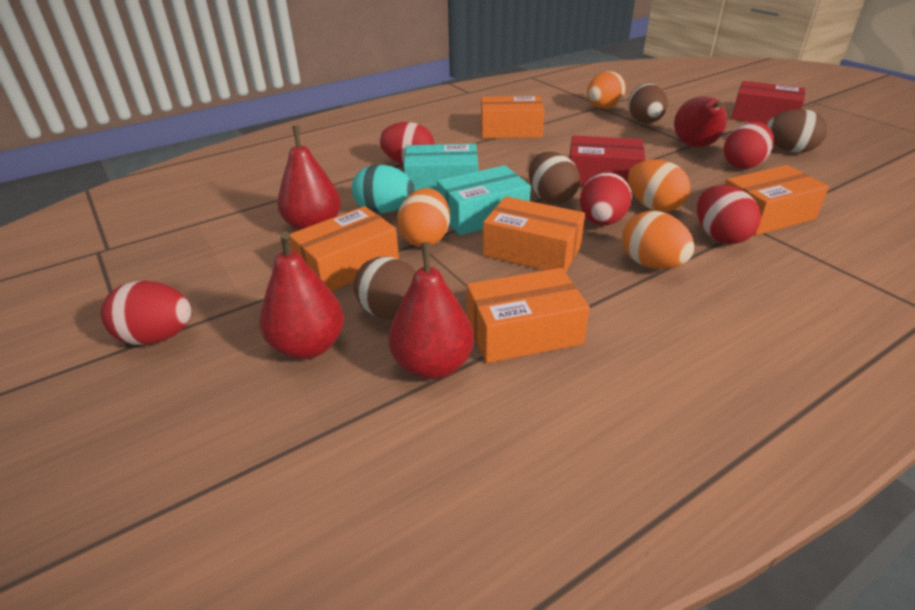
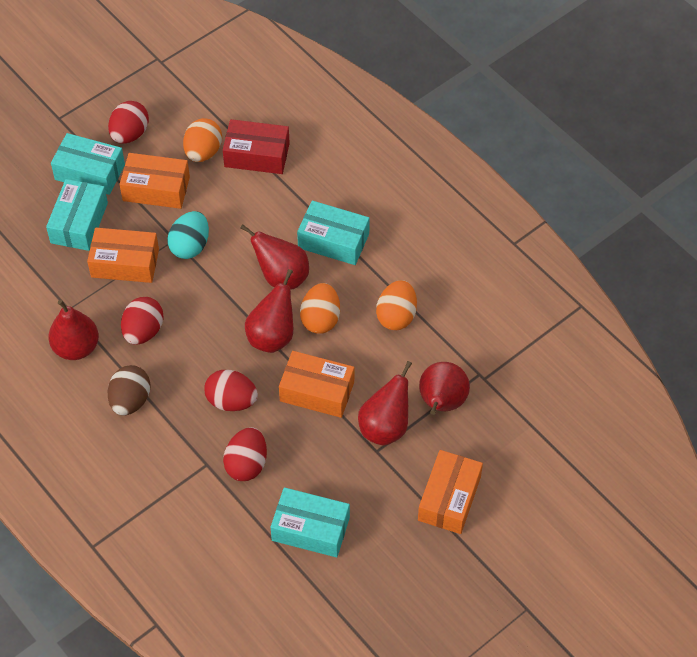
brown egg: [354,257,416,320] [529,152,580,204] [628,84,668,123] [767,109,827,153] = 4 -> [108,365,151,416] = 1
orange box: [290,206,399,291] [467,268,590,363] [481,96,545,138] [483,196,585,273] [725,165,829,235] = 5 -> [87,228,159,283] [119,153,190,209] [279,351,354,418] [418,450,483,534] = 4
orange egg: [397,188,450,247] [587,71,626,109] [622,211,694,269] [628,159,691,212] = 4 -> [183,118,222,162] [300,283,340,334] [376,280,417,330] = 3
red box: [569,135,645,186] [731,81,805,124] = 2 -> [223,119,290,174] = 1
red egg: [101,281,191,345] [379,122,434,164] [580,172,632,226] [697,185,761,244] [724,122,774,169] = 5 -> [108,101,149,144] [121,297,164,345] [204,370,258,411] [223,427,267,481] = 4
red pear: [260,232,344,359] [277,126,341,231] [388,242,474,379] [674,96,727,147] = 4 -> [48,300,99,360] [240,224,309,289] [245,269,293,353] [358,361,412,446] [419,362,470,415] = 5
turquoise box: [404,144,478,191] [437,165,531,236] = 2 -> [46,179,108,251] [51,133,125,195] [271,487,350,557] [297,201,370,265] = 4

